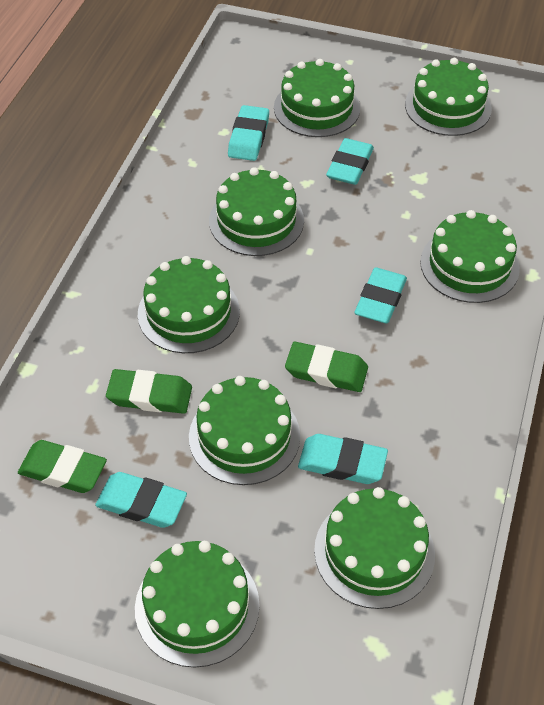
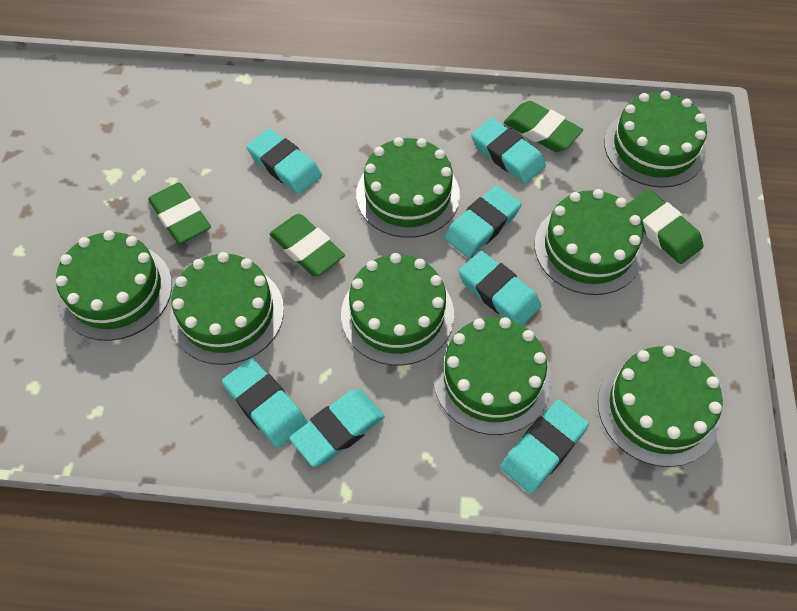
green eraser: [18,440,107,493] [106,369,192,414] [285,342,368,392] = 3 -> [148,182,211,244] [269,214,345,276] [504,101,583,152] [628,189,703,264] = 4
turquoise eraser: [95,472,187,528] [228,105,269,161] [298,434,388,484] [326,138,374,185] [354,268,407,323] = 5 -> [222,358,307,448] [246,129,322,194] [289,390,385,467] [444,186,522,258] [459,251,542,326] [471,118,546,183] [500,400,589,494] = 7

